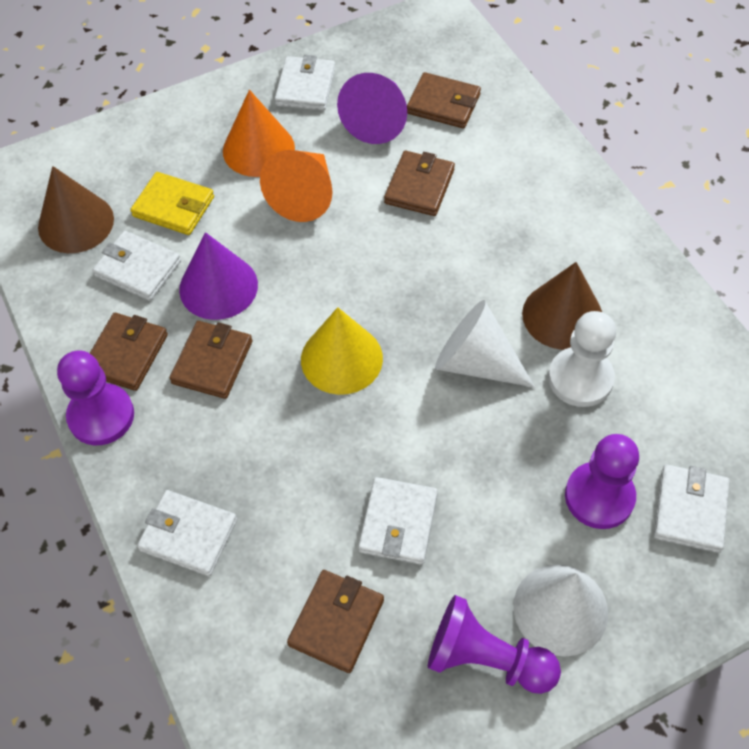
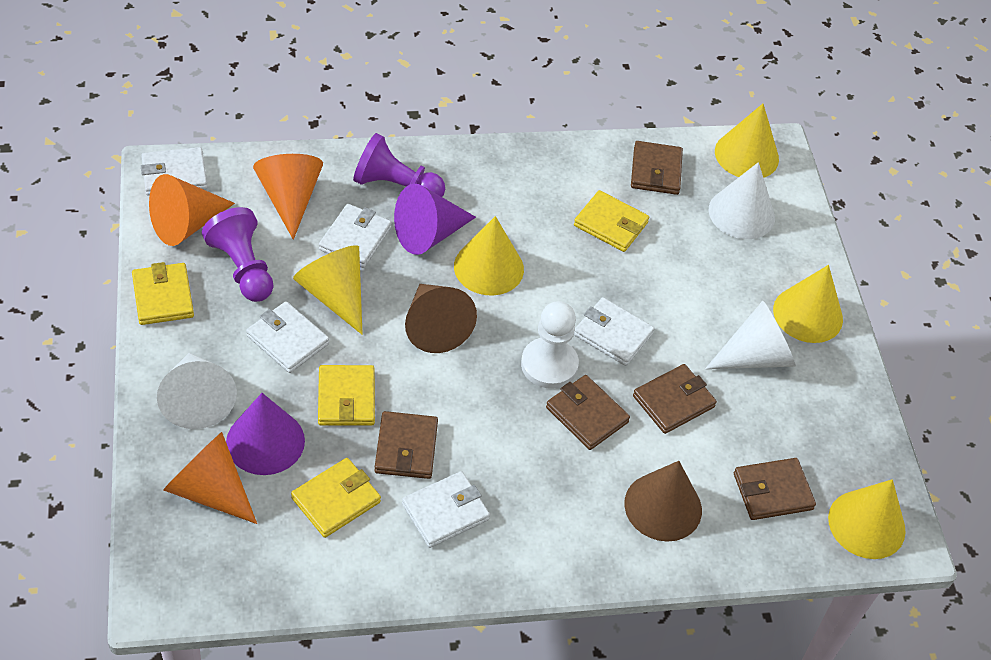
orange cone: [223,90,295,177] [260,150,333,222] = 2 -> [149,174,235,246] [163,432,257,524] [253,154,323,240] = 3
purple pawn: [57,350,134,445] [428,595,561,694] [565,434,639,529] = 3 -> [202,207,274,302] [353,133,445,197] = 2
white cone: [435,300,535,388] [513,564,608,657] = 2 -> [157,353,237,429] [705,301,796,369] [709,162,775,239] = 3
yellow cone: [301,307,383,395] = 1 -> [293,245,363,335] [454,216,524,296] [715,104,779,178] [773,265,843,343] [828,479,906,559] = 5
yellow wallet: [130,172,214,235] = 1 -> [132,262,194,325] [291,458,381,538] [318,365,375,426] [574,190,649,252] = 4

